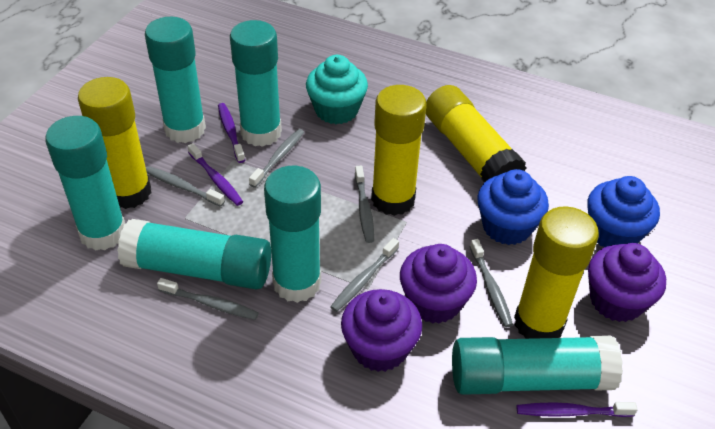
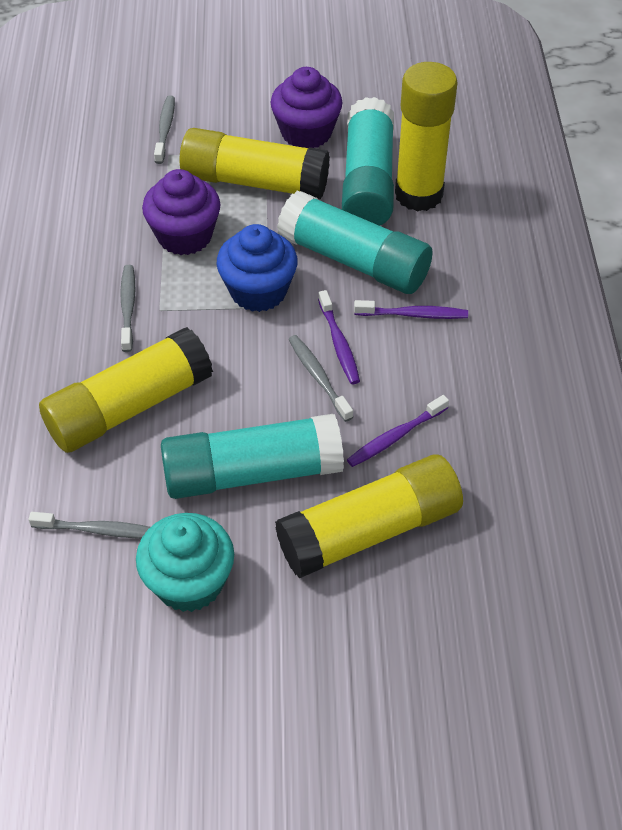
blue cupcake: [477,169,549,245] [587,176,660,247] = 2 -> [217,224,298,312] = 1
grey toothbrush: [146,166,225,207] [157,278,259,320] [249,129,304,188] [330,238,399,312] [355,166,374,243] [470,239,513,327] = 6 -> [28,512,150,539] [120,265,135,352] [154,95,175,164] [288,335,353,422] = 4
purple cupcake: [341,289,422,372] [400,244,477,324] [588,243,666,322] = 3 -> [142,169,221,255] [270,67,343,148] = 2
turquoise glue stick: [45,116,125,251] [117,219,271,290] [145,17,206,143] [230,20,282,147] [264,166,321,303] [452,336,623,395] = 6 -> [161,414,344,499] [277,191,433,294] [342,97,394,226] = 3

